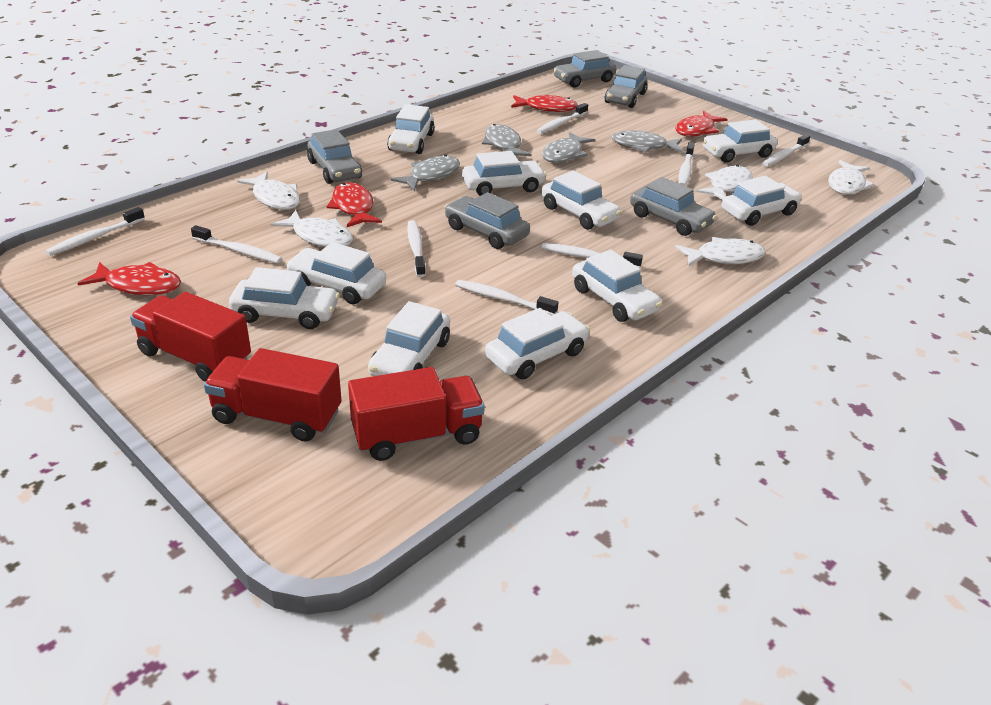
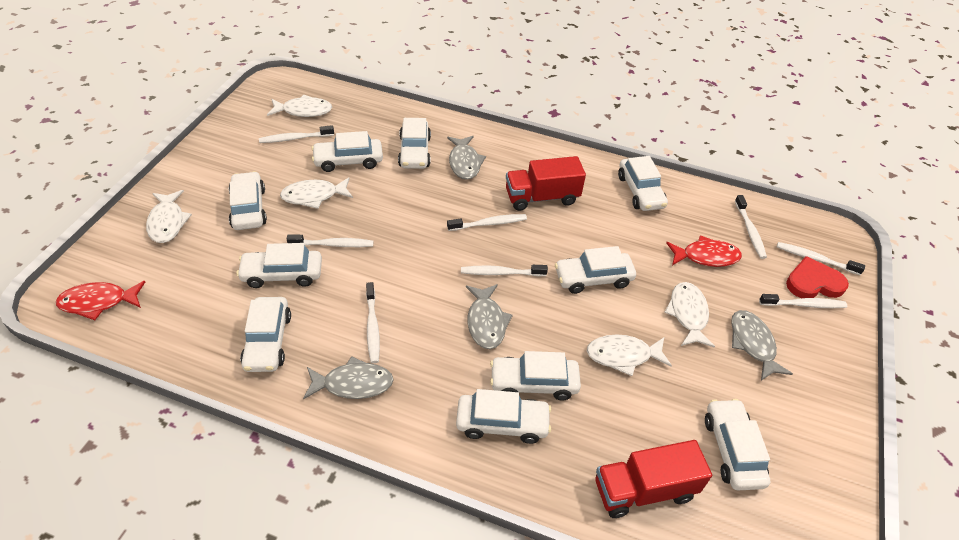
grey car: [307,129,362,184] [444,192,530,249] [553,50,616,87] [605,65,647,108] [630,177,717,236] = 5 -> none = 0
red fish: [77,262,181,295] [327,183,382,227] [511,95,578,112] [676,111,728,137] = 4 -> [56,281,145,320] [666,235,742,267] = 2
red heart: none = 0 -> [786,256,849,298] = 1
red truck: [130,292,251,382] [204,348,341,442] [348,367,485,461] = 3 -> [506,156,586,211] [595,440,712,518] = 2

